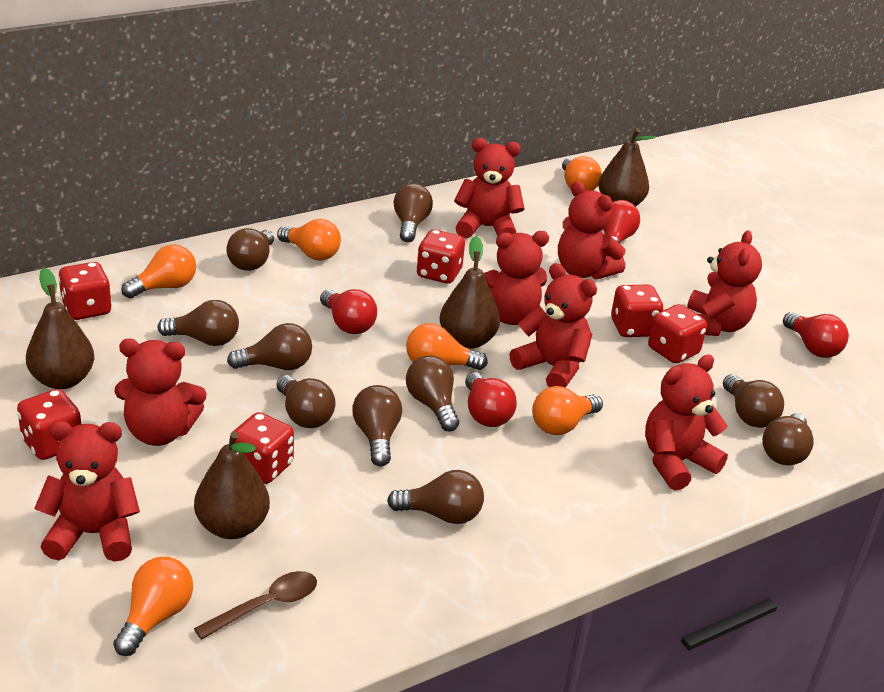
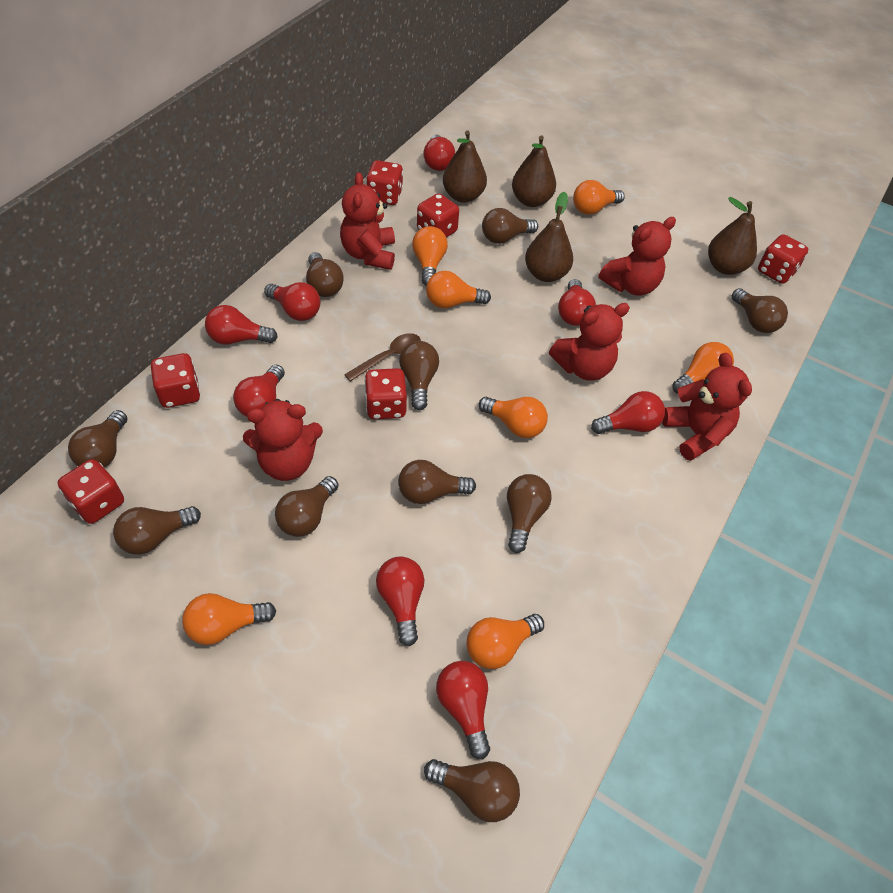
orange light bulb: [113,557,193,656] [121,244,196,298] [277,219,341,261] [406,323,488,370] [532,386,603,435] [562,156,602,191] = 6 -> [182,593,276,645] [412,226,448,285] [426,271,491,308] [466,614,544,669] [479,397,548,438] [573,180,625,214] [672,342,734,394] = 7
red light bulb: [320,289,377,334] [465,372,517,427] [603,200,640,256] [783,312,849,358] = 4 -> [205,305,278,344] [233,365,285,417] [264,282,321,321] [376,557,424,646] [423,134,455,171] [436,661,490,759] [558,279,596,326] [591,391,665,434] = 8
red teddy bear: [34,421,140,562] [114,339,207,446] [454,138,525,238] [484,231,549,325] [509,263,597,388] [558,181,625,280] [645,355,728,490] [687,230,762,336] = 8 -> [243,399,323,481] [340,172,395,270] [549,303,630,381] [599,217,676,296] [662,353,752,461] = 5

